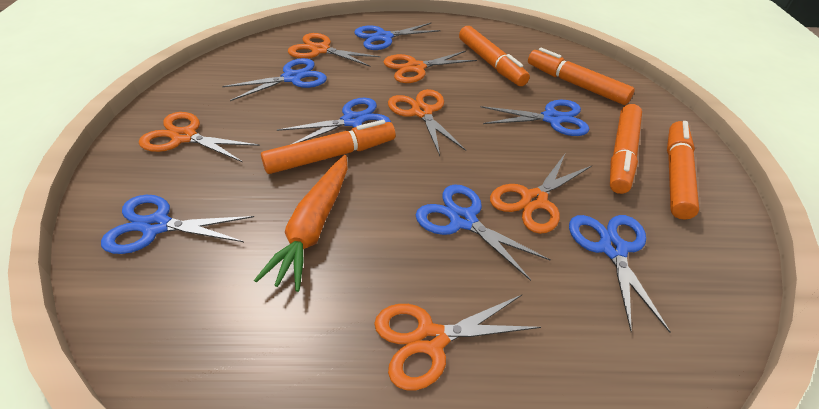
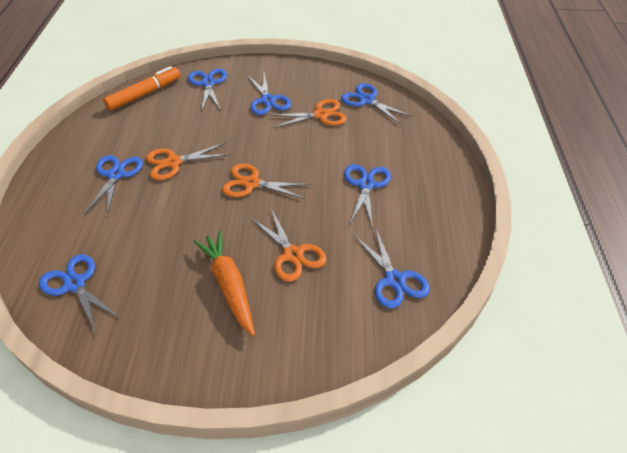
orange marker: [261,120,396,174] [459,26,530,86] [528,48,635,105] [610,104,642,194] [667,121,699,220] = 5 -> [103,66,180,111] = 1
orange scissors: [139,112,260,162] [288,33,380,67] [374,295,541,390] [383,51,477,83] [388,89,466,156] [490,154,592,234] = 6 -> [146,143,230,180] [222,164,310,199] [251,209,326,282] [269,99,347,128] = 4

